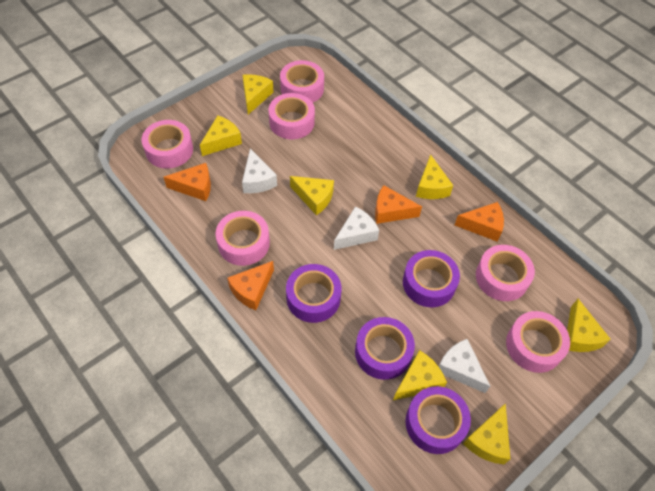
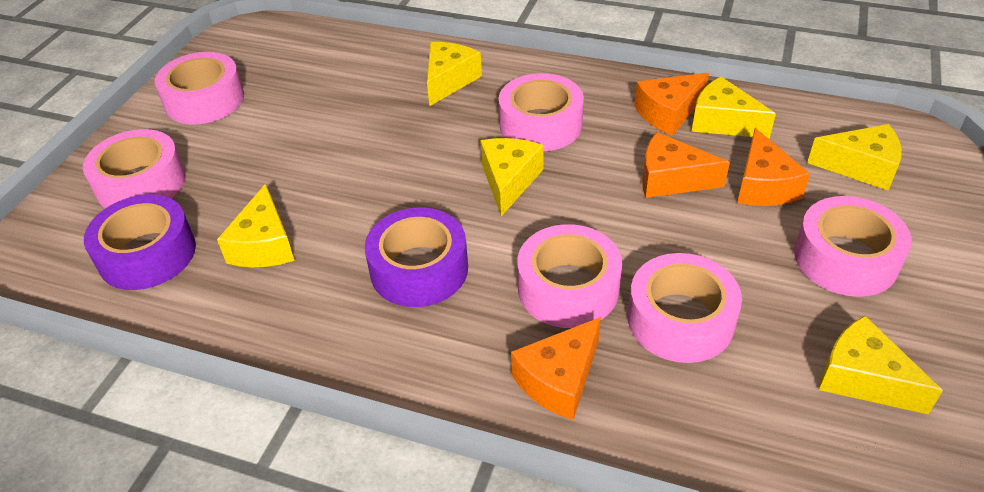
purple tape: [286,264,342,323] [355,317,415,380] [403,250,460,307] [405,386,471,454] = 4 -> [84,194,196,290] [365,207,468,307] = 2
white cheese: [242,149,277,193] [334,206,379,250] [439,339,490,393] = 3 -> none = 0
yellow cheese: [200,115,242,156] [242,74,274,114] [290,176,334,215] [393,350,447,400] [416,154,453,199] [463,403,510,464] [567,299,611,352] = 7 -> [217,184,295,267] [427,42,482,106] [480,138,544,216] [691,77,776,139] [807,124,902,191] [819,316,943,414] = 6

